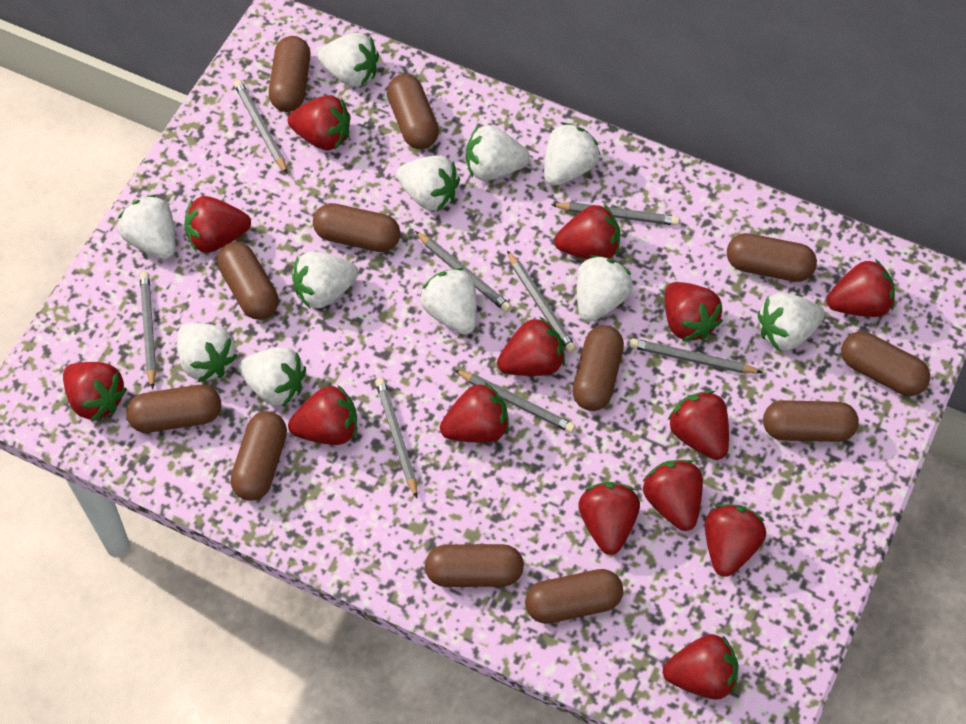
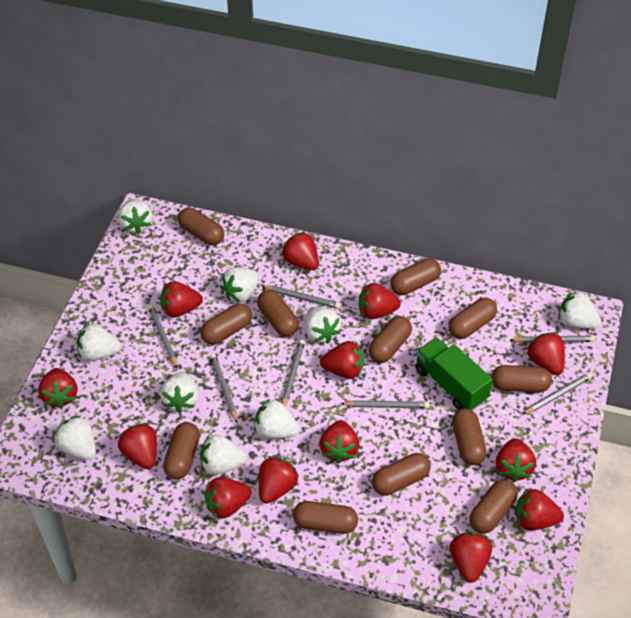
green truck: none = 0 -> [415,337,493,411] = 1
grey pencil: [140,272,156,389] [234,80,288,174] [375,378,418,498] [415,231,512,312] [455,370,575,433] [507,250,576,353] [551,202,680,226] [630,338,763,373] = 8 -> [148,305,177,368] [210,353,238,423] [262,286,341,309] [282,339,305,406] [340,400,430,408] [510,336,595,343] [523,373,592,414] = 7
red strawberry: [63,362,127,422] [184,196,251,253] [288,95,351,150] [288,385,357,445] [440,383,509,443] [497,316,565,376] [554,204,620,259] [578,482,640,555] [642,460,703,531] [663,634,739,700] [665,282,723,341] [668,391,729,460] [705,504,766,577] [827,259,895,317] = 14 -> [38,368,77,409] [118,423,157,469] [160,281,203,317] [205,477,252,519] [259,456,299,504] [282,232,319,270] [320,341,364,379] [320,420,359,464] [359,283,401,319] [450,532,492,583] [496,438,536,482] [515,489,564,530] [526,332,565,375] = 13
white strawberry: [118,195,175,259] [177,323,238,382] [238,347,306,407] [292,251,358,309] [317,33,379,87] [396,155,460,211] [420,268,477,335] [466,125,530,181] [544,123,600,186] [577,255,633,322] [757,292,824,351] = 11 -> [54,416,96,460] [77,324,121,361] [118,199,153,234] [160,372,199,413] [200,435,247,475] [220,267,260,302] [254,399,300,438] [305,307,341,343] [558,291,601,329] = 9

